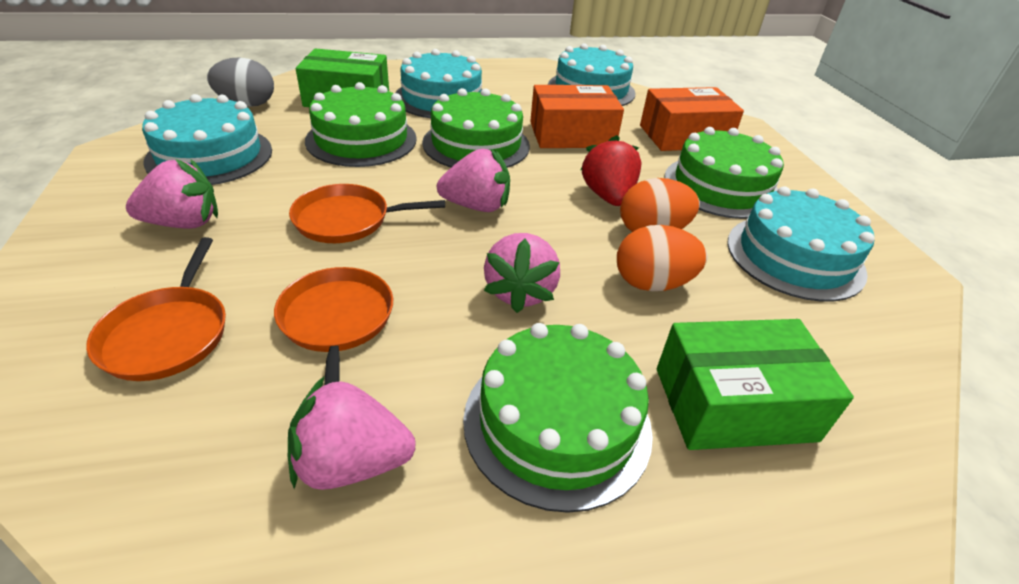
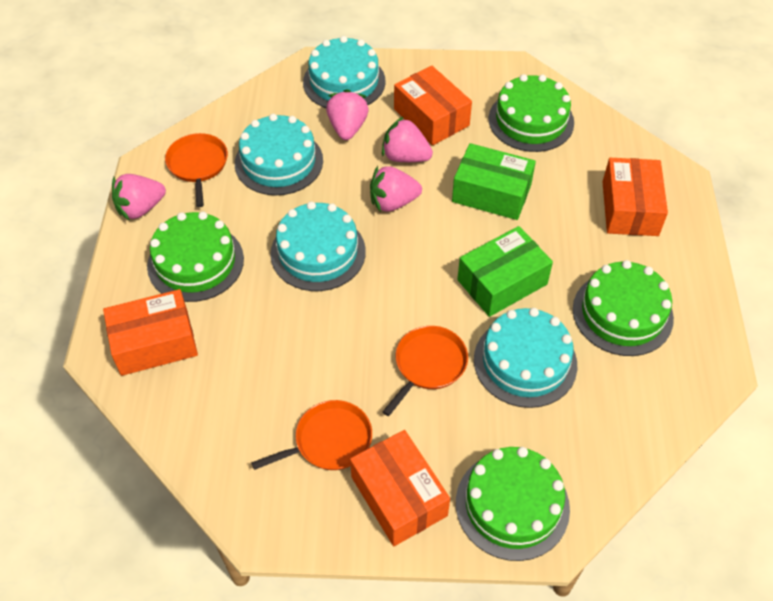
grey egg: [207,57,274,107] = 1 -> none = 0
orange box: [530,85,624,148] [640,87,744,151] = 2 -> [103,289,198,376] [350,430,450,546] [394,66,472,146] [603,158,668,236] = 4
orange egg: [617,225,707,291] [620,178,700,232] = 2 -> none = 0
red strawberry: [581,135,641,206] = 1 -> none = 0

